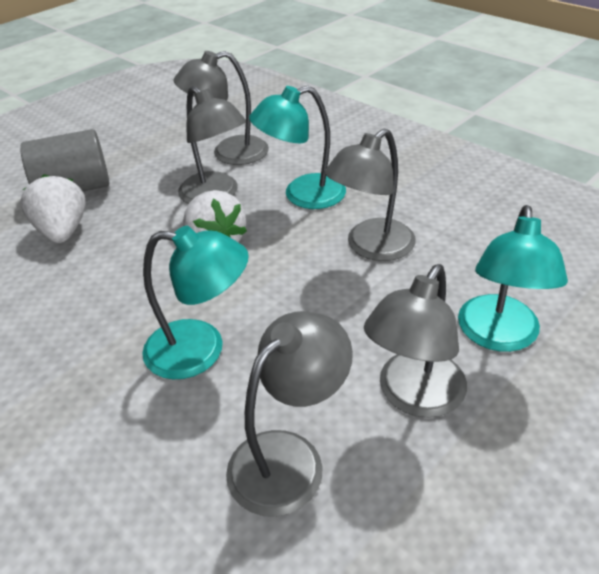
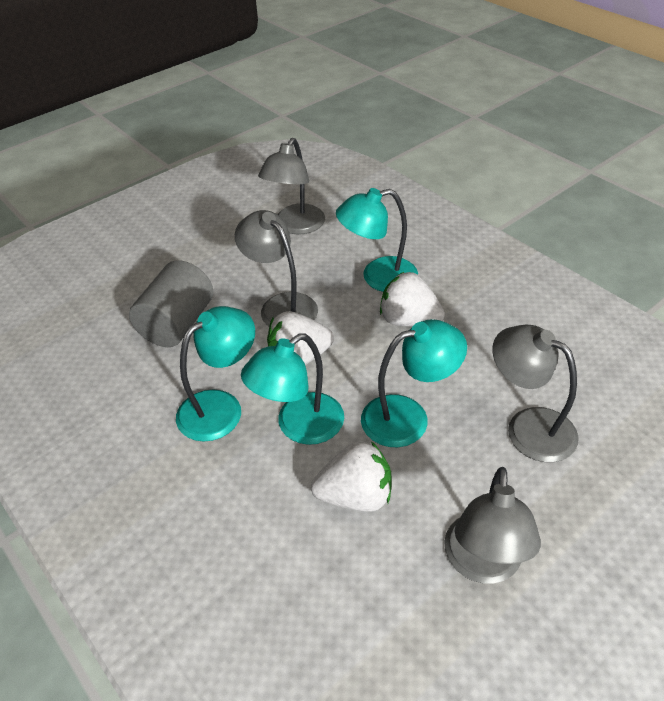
grey lamp: [174,51,269,165] [178,86,246,204] [226,311,353,517] [324,129,416,261] [364,264,467,418] = 5 -> [235,210,318,326] [258,138,325,234] [444,467,541,584] [492,325,579,462] = 4
turquoise lamp: [142,226,249,379] [249,86,346,209] [458,205,568,352] = 3 -> [176,306,255,442] [241,333,344,445] [336,188,418,292] [361,319,467,447] = 4
white strawberry: [20,174,86,243] [183,190,247,242] = 2 -> [267,311,334,365] [311,441,391,512] [380,272,445,327] = 3

